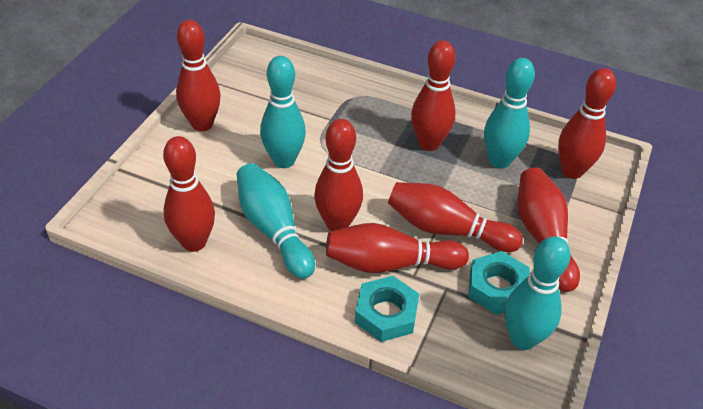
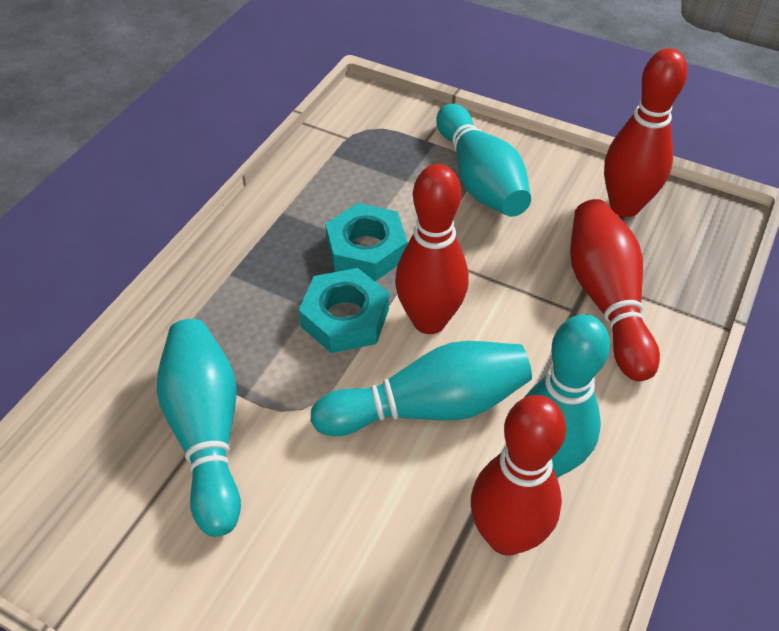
red bowling pin: [163,136,215,252] [176,20,221,132] [314,119,363,231] [326,223,469,273] [388,182,523,252] [411,40,456,151] [518,167,580,292] [558,68,616,179] = 8 -> [395,164,469,334] [471,395,566,556] [570,199,660,381] [604,48,687,217] = 4

